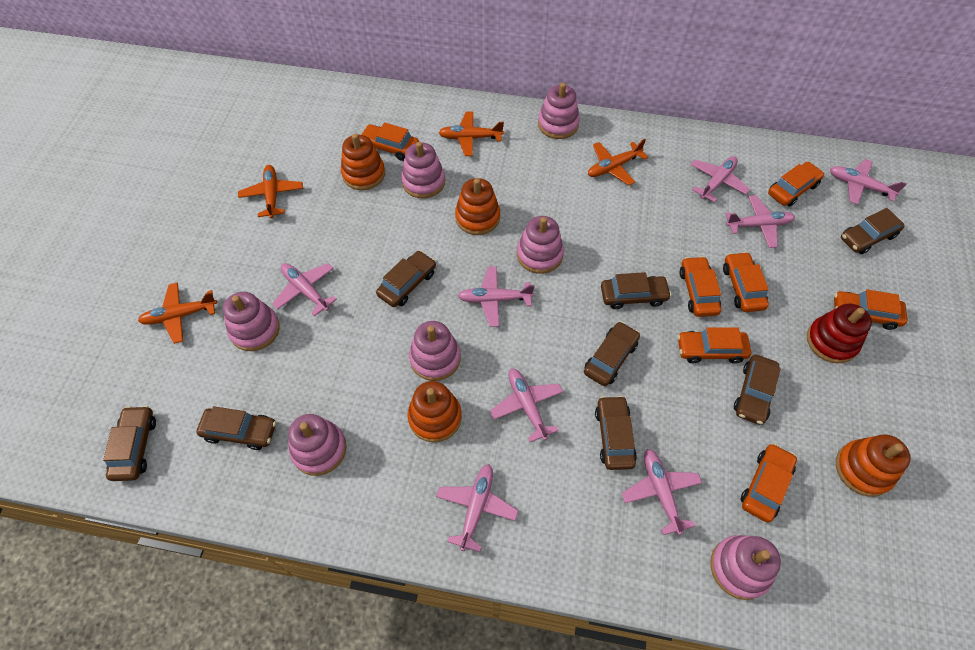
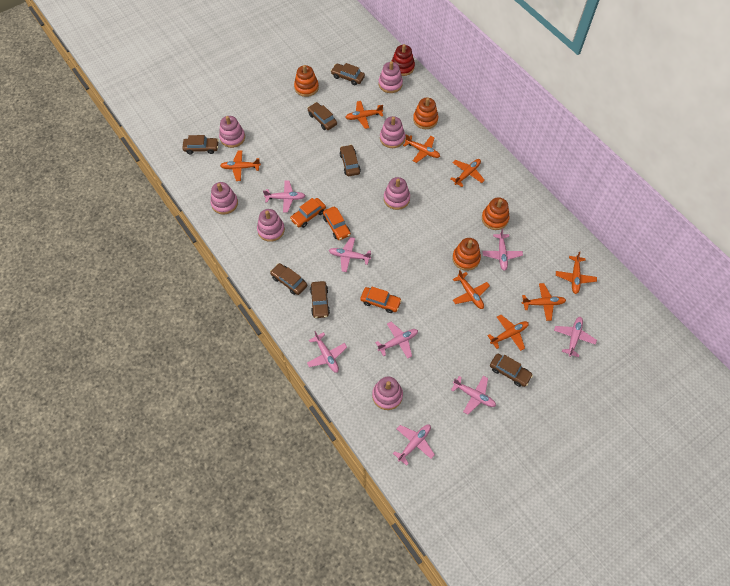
brown car: [103,406,156,481] [196,406,276,450] [376,251,436,307] [584,322,640,386] [595,396,637,470] [601,272,671,309] [734,355,781,425] [841,208,905,254] = 8 -> [182,135,219,154] [270,263,307,295] [308,102,337,130] [310,281,330,318] [331,63,365,85] [339,145,361,176] [490,354,533,387] = 7
orange car: [360,122,419,161] [678,327,751,364] [679,256,721,317] [723,252,769,312] [741,443,797,523] [768,162,824,207] [834,290,908,330] = 7 -> [290,198,326,228] [323,207,351,240] [360,287,402,313] = 3
orange plane: [138,282,217,344] [238,165,303,218] [438,112,504,156] [588,139,648,185] = 4 -> [220,150,261,181] [345,101,383,129] [403,135,440,163] [450,159,485,187] [453,270,490,309] [487,315,529,351] [522,283,566,321] [556,251,597,294] = 8

